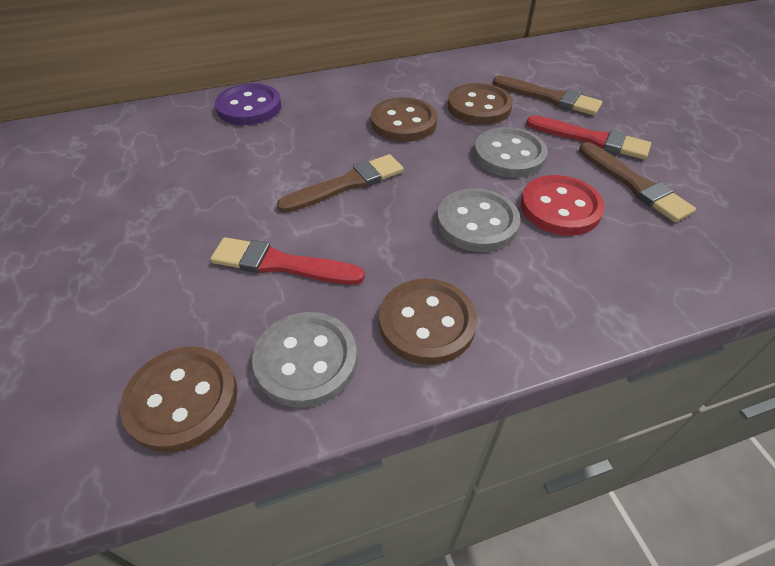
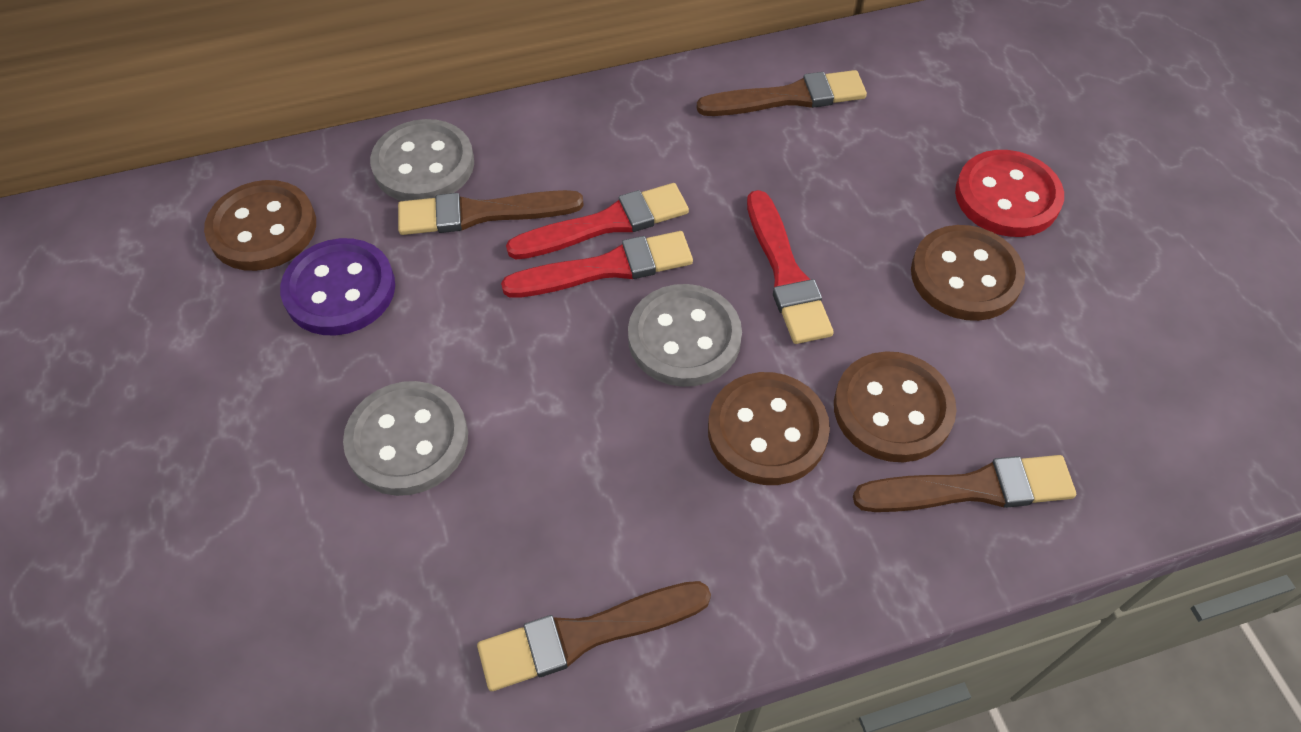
brown brush: [277,154,404,213] [493,76,602,115] [579,142,696,222] = 3 -> [398,190,584,235] [477,581,711,691] [696,70,867,116] [853,455,1076,512] = 4
red brush: [210,237,365,285] [526,115,651,160] = 2 -> [501,231,693,298] [506,183,689,259] [747,190,834,344] = 3

